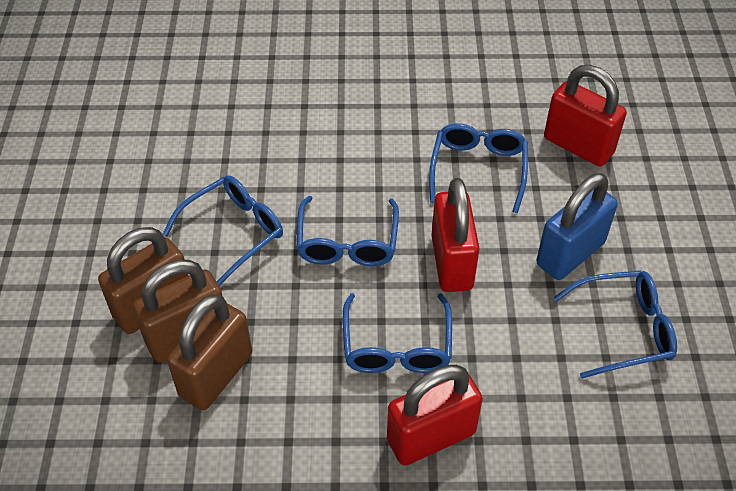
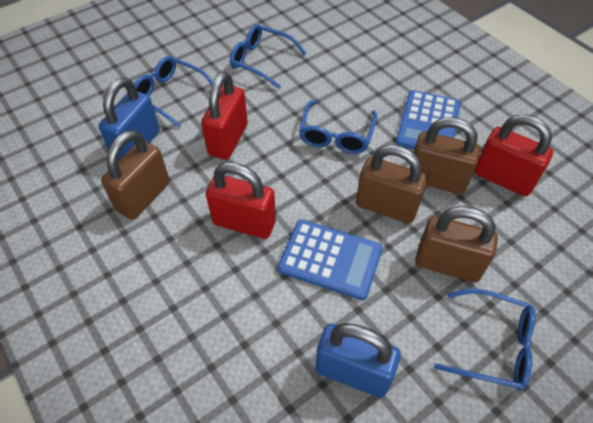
blue calculator: none = 0 -> [278,220,383,300] [396,90,461,150] = 2
blue glasses: [163,175,283,286] [297,196,399,266] [343,293,452,373] [429,123,528,213] [554,270,677,379] = 5 -> [134,56,213,128] [230,24,307,89] [299,100,377,154] [434,289,535,391] = 4
blue padlock: [537,173,618,280] = 1 -> [99,77,160,161] [315,323,401,398] = 2
brown padlock: [98,227,189,334] [133,260,222,363] [167,294,252,410] = 3 -> [101,130,170,220] [356,144,428,224] [410,117,480,194] [415,206,498,282] = 4

